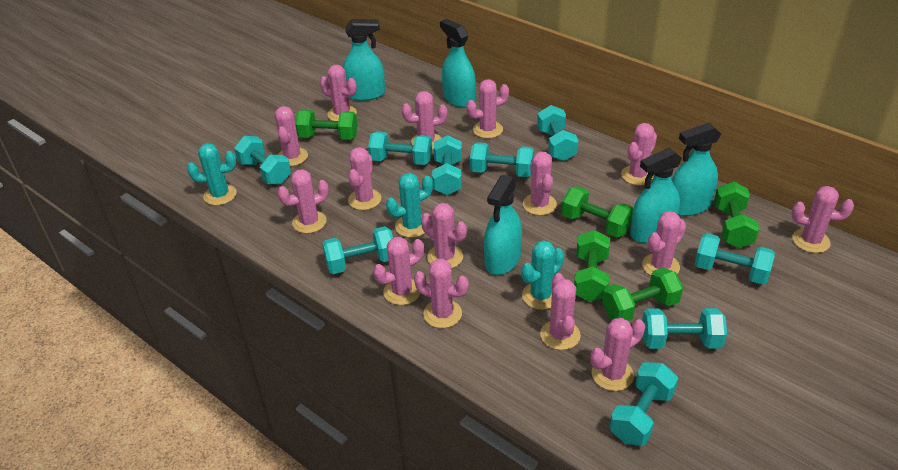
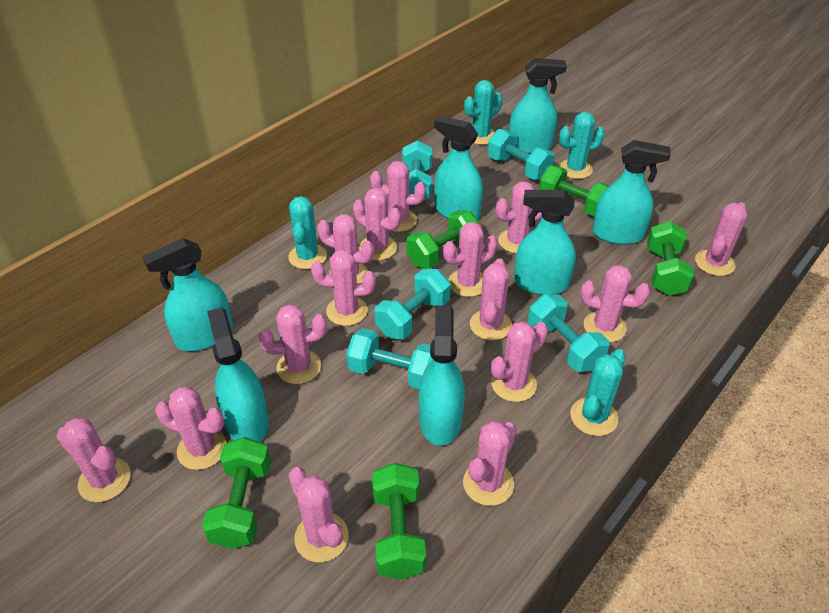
turquoise cactus: [187,143,237,205] [386,173,433,238] [521,240,564,310] = 3 -> [288,196,327,269] [464,80,502,145] [559,112,605,179] [570,349,626,436] = 4
turquoise dumbbell: [234,136,291,184] [322,226,393,274] [368,132,432,165] [432,135,462,195] [470,142,534,177] [537,105,579,161] [609,362,678,446] [642,308,727,349] [695,233,775,285] = 9 -> [346,328,433,389] [375,269,451,340] [402,141,432,201] [488,129,554,180] [528,294,609,372] = 5
turquoise spray bottle: [343,19,385,101] [440,19,476,108] [484,175,522,275] [630,148,682,243] [672,123,721,216] = 5 -> [142,238,233,351] [207,307,269,442] [419,305,465,446] [434,116,483,219] [509,58,567,154] [514,190,576,295] [592,140,671,245] = 7

